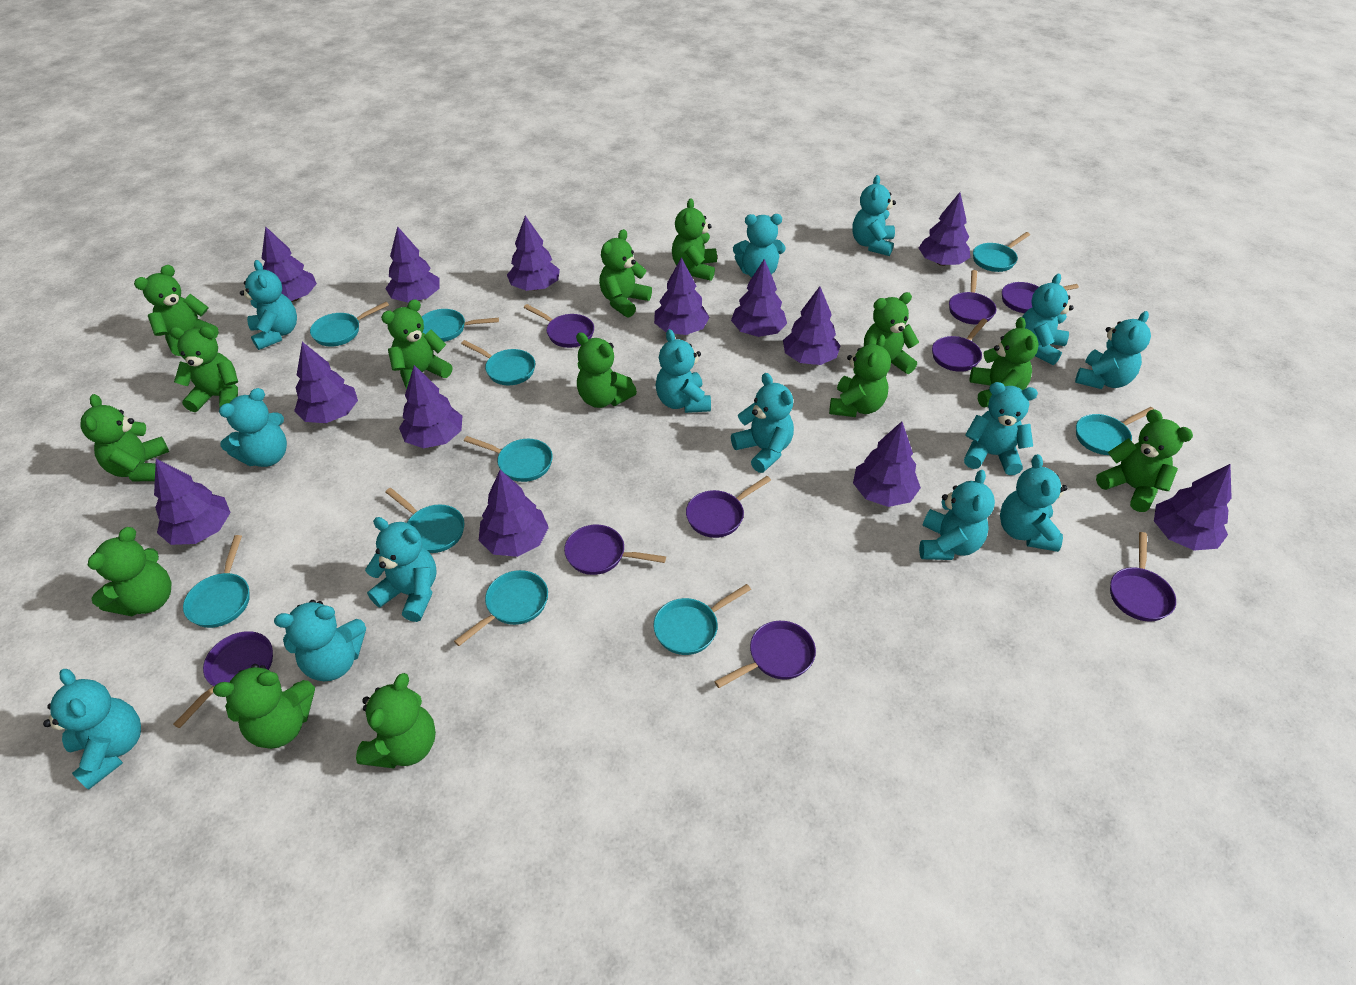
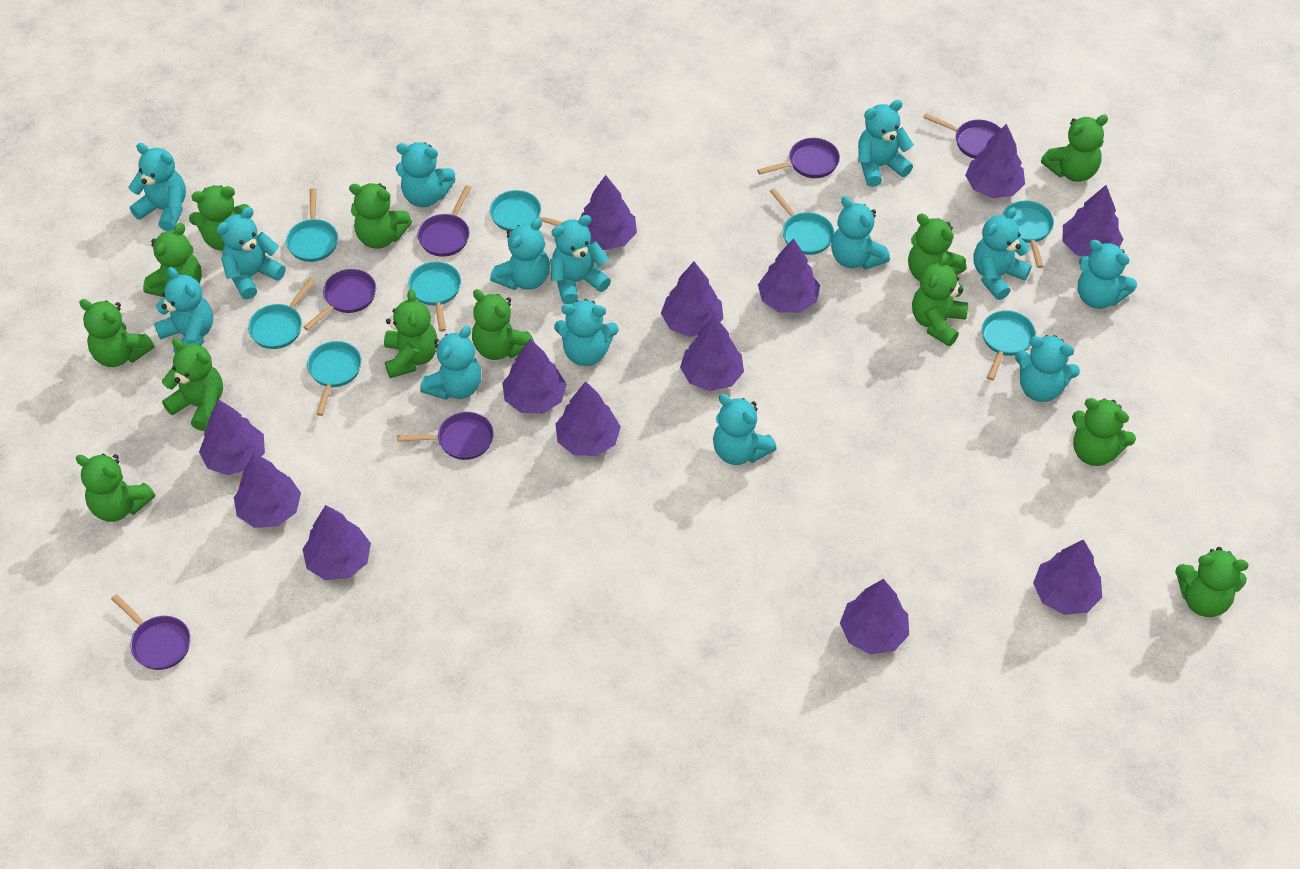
green teddy bear: [81,394,169,481] [88,527,171,616] [134,265,219,356] [169,327,238,412] [213,664,315,749] [356,673,436,768] [381,299,452,389] [576,332,637,408] [599,229,652,318] [672,198,717,281] [829,335,891,417] [864,292,919,376] [970,317,1039,407] [1096,409,1193,512] = 14 -> [76,454,155,522] [79,299,154,367] [143,223,202,297] [162,339,223,431] [189,185,250,251] [349,183,412,249] [384,289,438,378] [472,289,534,360] [908,214,967,281] [912,253,968,346] [1041,115,1108,182] [1072,398,1136,466] [1175,547,1249,617] = 13
purple pan: [173,631,273,728] [524,304,594,348] [564,525,666,575] [686,476,771,538] [714,621,816,688] [932,319,988,372] [949,270,996,324] [1002,282,1079,313] [1110,532,1176,622] = 9 -> [111,594,191,670] [304,269,376,331] [397,412,494,460] [418,185,471,257] [757,138,840,178] [923,113,1001,159] = 6
turquoise pan: [183,535,250,628] [310,302,389,346] [386,488,464,553] [422,309,499,342] [454,570,548,646] [461,340,535,385] [464,436,553,482] [653,584,751,655] [973,232,1030,272] [1076,407,1154,455] = 10 -> [248,277,316,349] [286,188,338,262] [307,341,362,416] [408,262,461,332] [490,190,563,231] [770,188,834,255] [982,310,1036,380] [1003,201,1054,268] = 8

